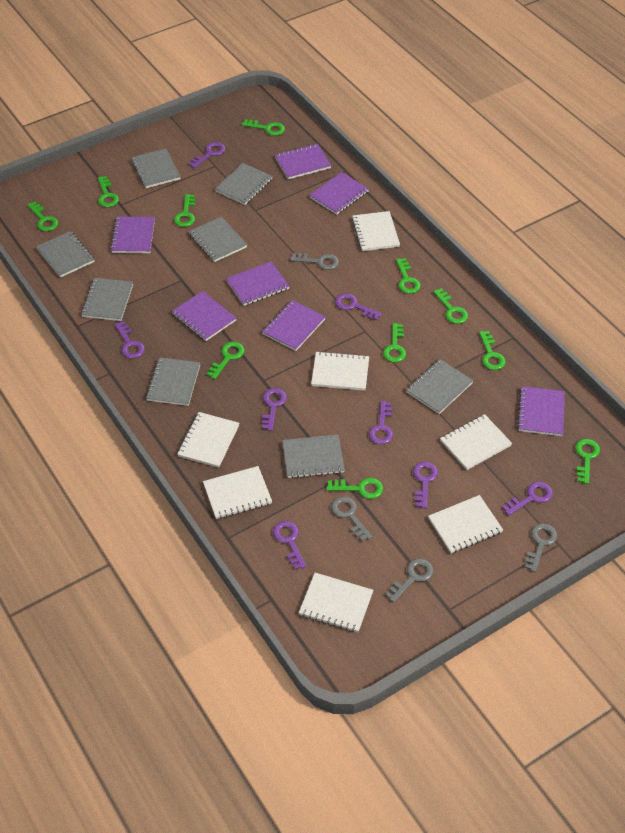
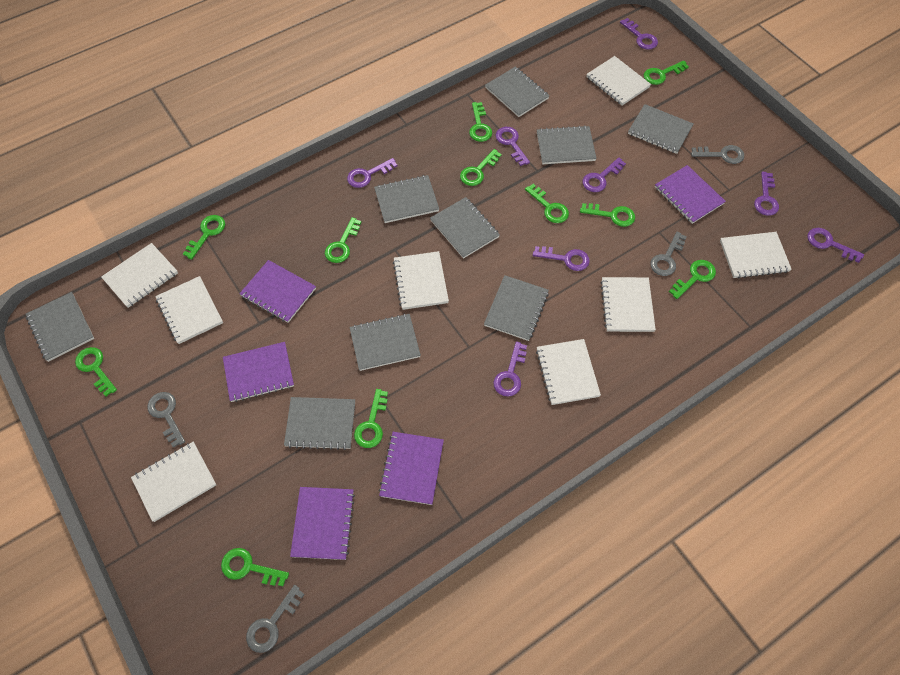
grey notebook: [36,231,95,278] [81,278,133,321] [131,148,181,188] [146,357,200,406] [189,217,247,262] [215,163,273,205] [282,435,345,479] [406,359,474,414] = 8 -> [26,292,94,362] [284,397,355,450] [349,314,421,371] [374,175,439,223] [430,197,500,259] [484,275,549,341] [485,67,549,117] [537,125,597,164] [628,104,694,154] = 9
purple notebook: [110,216,155,253] [172,291,236,341] [226,261,290,306] [262,300,326,351] [275,144,331,179] [309,172,369,215] [517,386,565,436] = 7 -> [223,342,294,402] [239,260,316,323] [290,487,355,560] [379,432,444,505] [655,165,726,224] = 5
white notebook: [177,412,239,468] [203,466,272,519] [299,573,373,632] [311,351,369,391] [352,211,400,251] [428,495,503,553] [440,414,512,470] = 7 -> [101,243,178,308] [131,442,216,522] [155,276,223,344] [393,251,449,310] [536,339,601,405] [586,56,651,106] [600,277,656,332] [720,232,792,279] = 8

